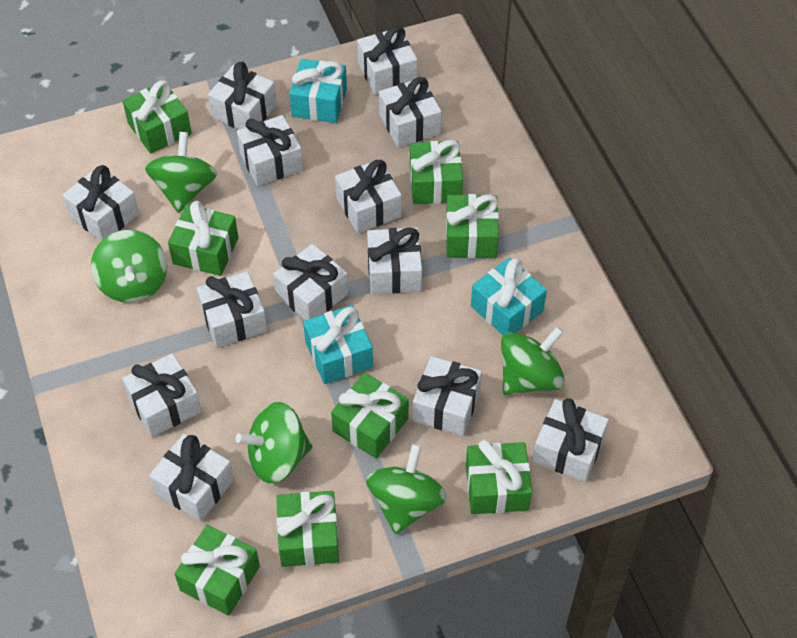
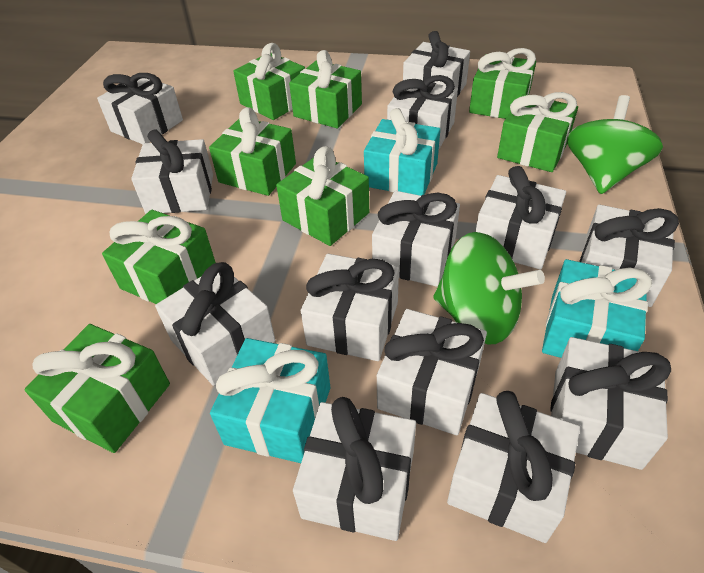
green spinning top: [91,230,167,303] [145,132,217,213] [236,402,312,483] [366,444,447,534] [501,326,564,395] = 5 -> [433,232,545,344] [567,95,663,194] = 2

